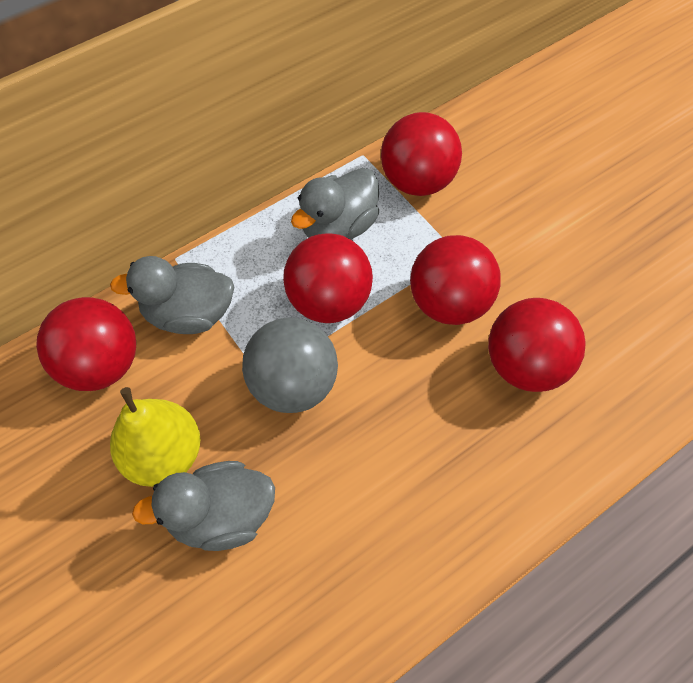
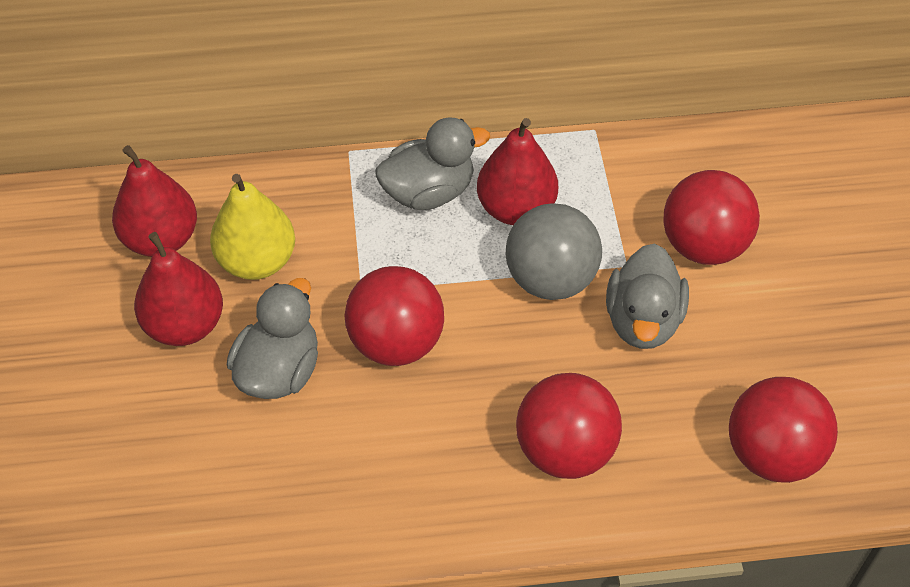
red ball: [36,297,136,391] [283,233,373,323] [381,112,462,196] [410,235,501,325] [488,298,585,392] = 5 -> [344,266,444,366] [516,373,622,479] [663,170,760,265] [729,377,838,483] = 4
red pear: none = 0 -> [112,145,197,257] [134,232,223,346] [477,118,558,225] = 3

